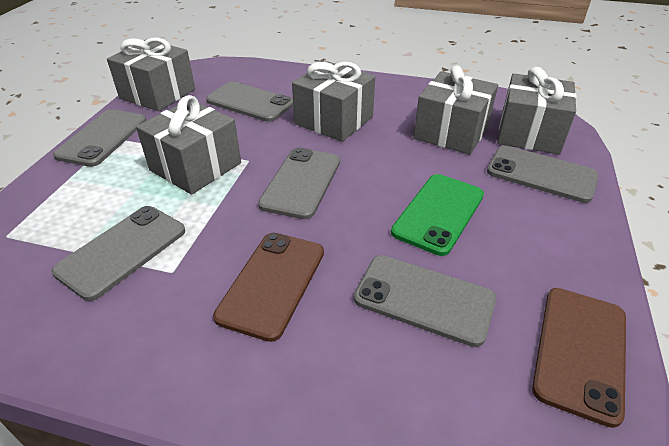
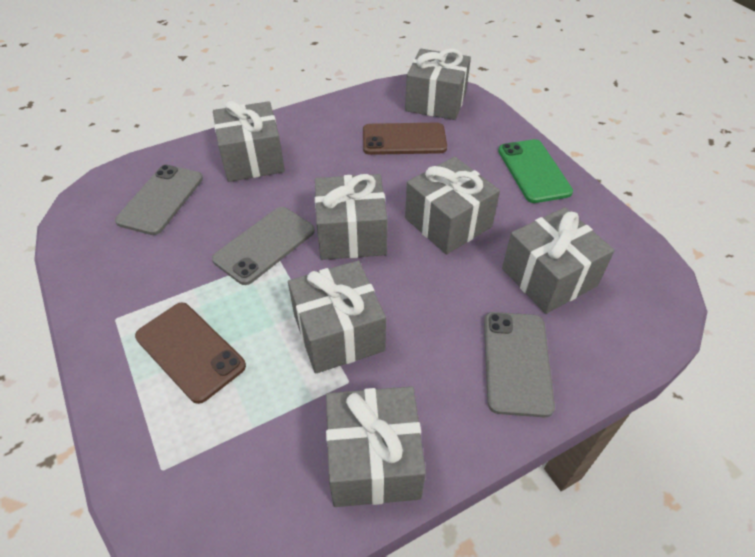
grey gift: [107,38,195,111] [136,95,241,195] [292,61,375,142] [414,65,498,155] [497,67,577,154] = 5 -> [213,101,285,182] [288,260,386,374] [315,174,387,260] [326,386,426,507] [405,49,471,120] [405,157,500,254] [502,207,615,314] = 7
grey phone: [52,206,185,301] [53,109,146,167] [206,81,293,122] [258,148,340,219] [354,255,496,347] [487,145,599,203] = 6 -> [115,165,203,235] [212,207,315,285] [484,312,555,417] = 3

